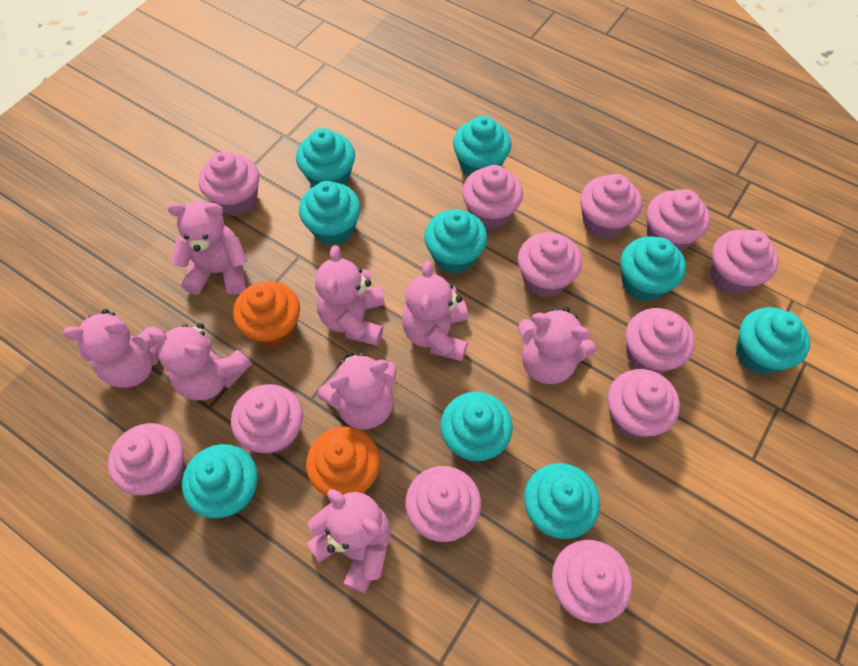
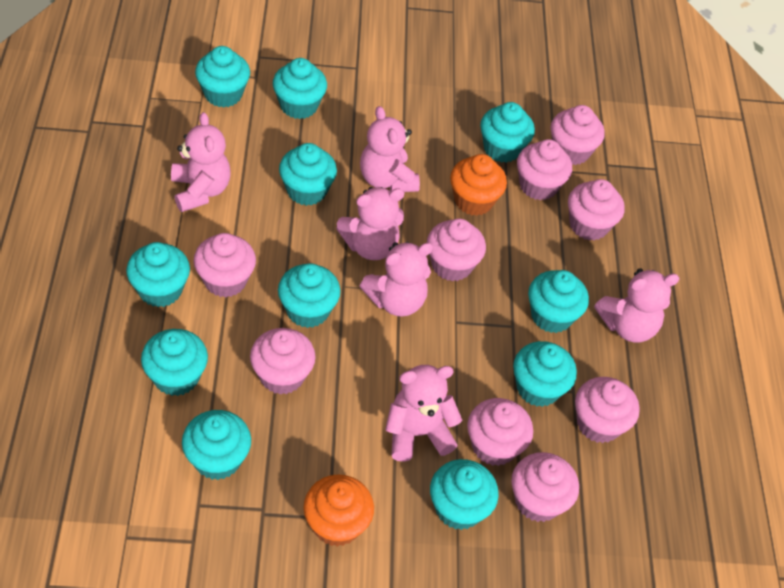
pink cupcake: [108,423,185,495] [199,151,259,216] [231,384,303,454] [405,466,481,542] [462,165,523,230] [518,232,582,297] [552,540,632,623] [580,174,642,239] [608,369,680,439] [626,308,695,374] [647,189,710,251] [710,230,779,295] = 12 -> [194,233,256,298] [250,328,316,395] [427,218,486,281] [467,398,533,466] [511,452,579,522] [517,139,572,200] [551,105,605,165] [568,179,625,241] [575,377,640,443] = 9
pink teddy bear: [63,309,165,388] [148,323,252,400] [167,201,248,295] [307,490,391,594] [315,245,385,346] [318,352,397,429] [402,261,468,362] [518,307,596,384] = 8 -> [171,112,231,212] [336,187,404,260] [360,106,420,192] [360,242,433,316] [385,365,462,462] [594,268,680,343] = 6
turquoise cupcake: [182,444,258,518] [296,128,355,187] [299,181,361,246] [424,209,487,274] [440,392,513,462] [453,116,511,177] [524,463,600,539] [621,236,686,302] [736,307,810,375] = 9 -> [126,242,190,307] [141,329,208,396] [182,410,251,480] [195,46,250,108] [273,58,327,119] [278,263,341,328] [279,143,337,206] [430,459,499,530] [480,102,535,163] [513,341,577,407] [528,270,589,333] = 11

